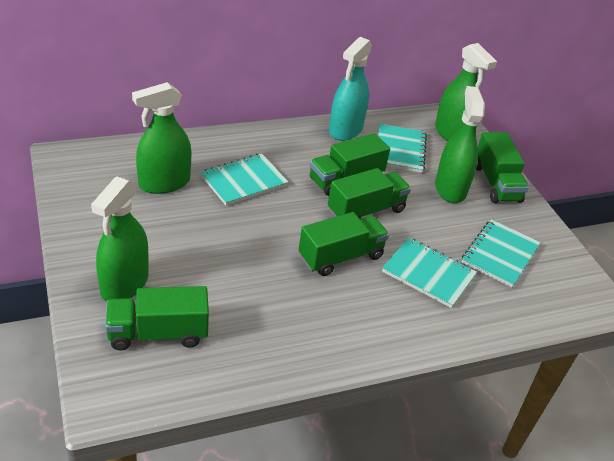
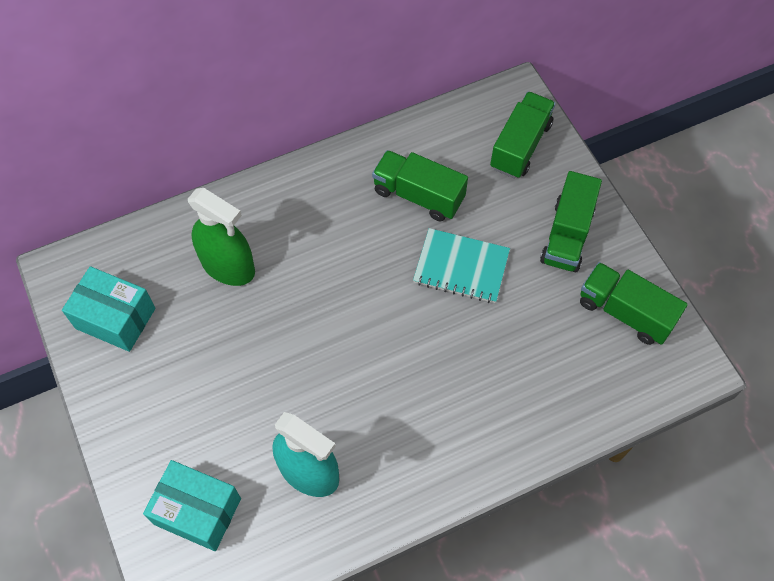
green spray bottle: [91,176,149,302] [132,82,191,194] [435,43,497,141] [435,86,485,203] = 4 -> [188,188,255,286] = 1
green truck: [105,286,209,350] [299,212,389,276] [310,133,390,196] [328,168,411,219] [476,132,529,203] = 5 -> [372,150,468,221] [490,92,556,179] [540,171,602,273] [580,262,688,345] = 4
turquoise box: none = 0 -> [62,266,156,352] [143,460,241,551] = 2
turquoise notebook: [201,153,288,206] [378,124,427,173] [382,238,477,308] [461,219,540,287] = 4 -> [413,228,510,303] = 1

